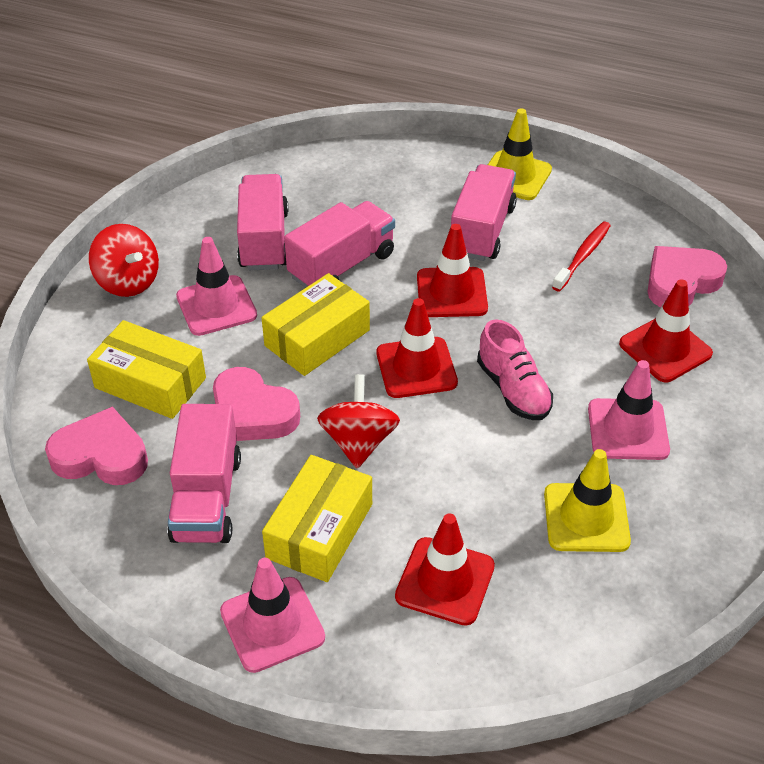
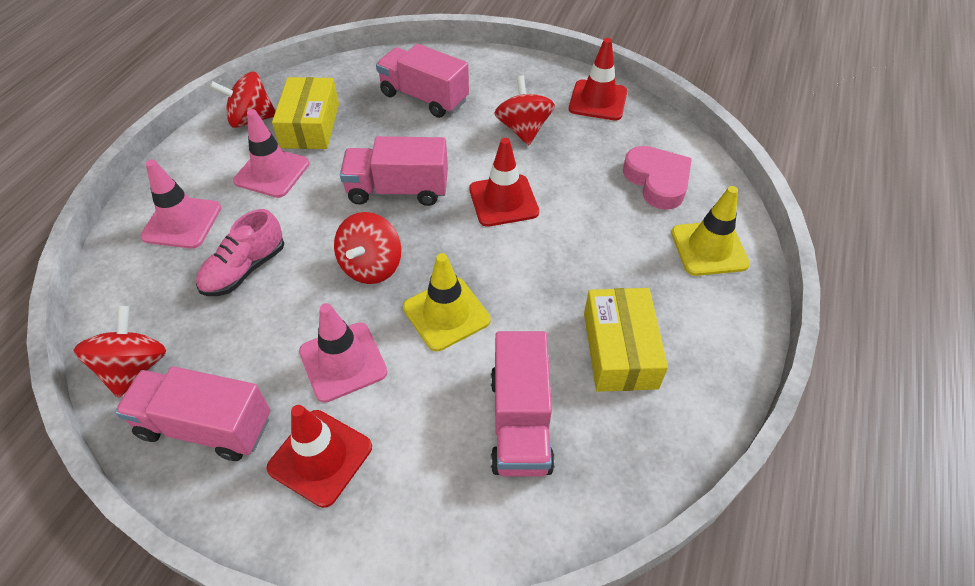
pink heart: [45,406,148,485] [213,367,300,441] [647,246,727,307] = 3 -> [623,146,692,210] = 1
red spinning top: [89,224,159,297] [317,374,400,468] = 2 -> [73,306,166,398] [210,72,276,128] [334,212,401,284] [495,76,555,145] = 4
red toothbrush: [552,221,611,292] = 1 -> none = 0
red traffic cone: [376,298,458,398] [395,514,495,626] [417,224,488,317] [619,279,713,382] = 4 -> [266,405,372,508] [469,138,539,227] [569,38,627,121] = 3
yellow box: [87,320,206,419] [262,273,370,376] [262,455,372,582] = 3 -> [272,77,339,149] [584,288,668,392] = 2

